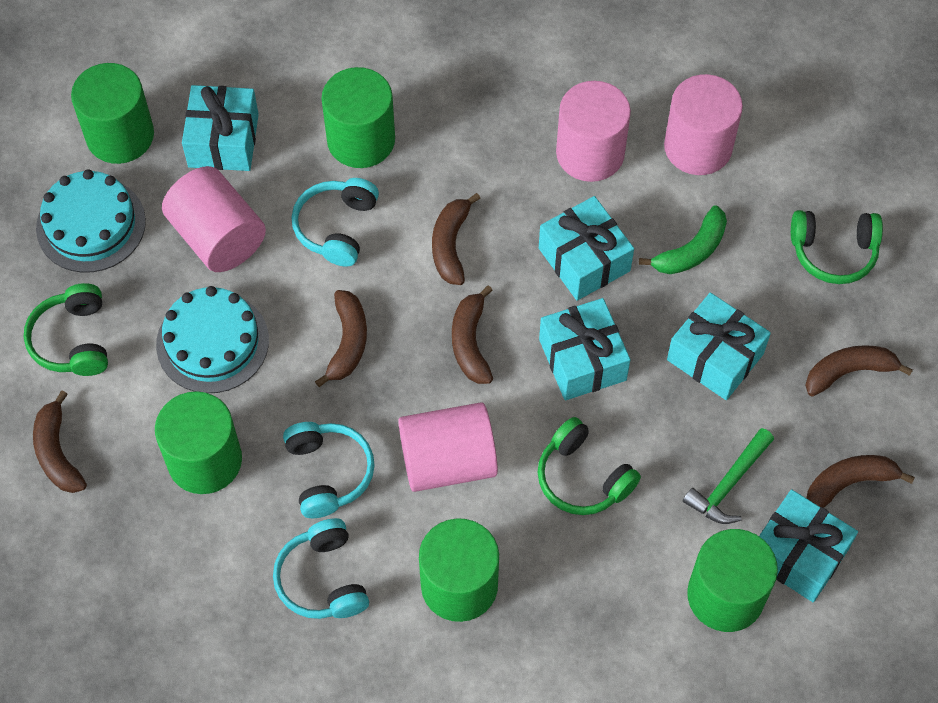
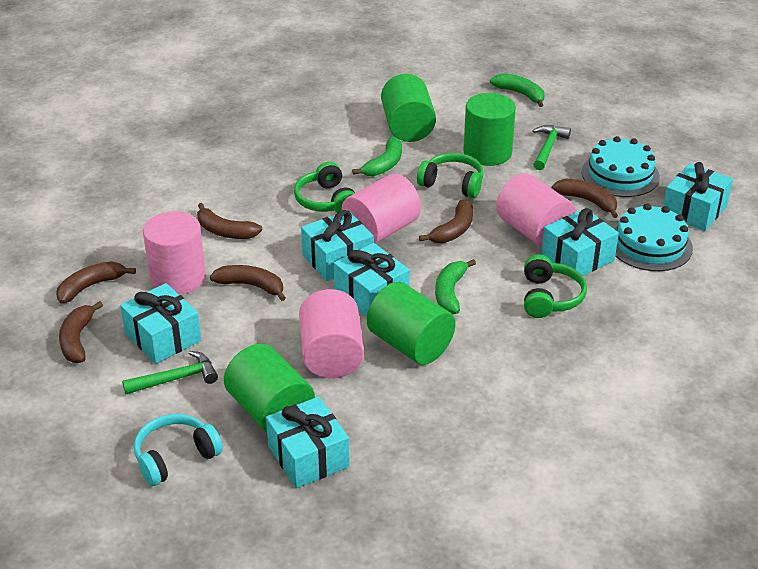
green banana: [639,205,727,274] = 1 -> [352,137,402,176] [435,259,476,314] [490,73,545,107] = 3
green cylinder: [71,63,154,164] [155,391,242,494] [321,67,395,168] [419,518,499,622] [687,529,778,632] = 5 -> [224,344,315,433] [367,282,456,365] [381,74,436,142] [463,93,516,166] = 4
green hammer: [683,428,774,524] = 1 -> [122,351,218,394] [532,125,571,170] = 2
turquoise gift: [182,85,259,171] [539,196,634,301] [539,298,630,400] [667,292,771,400] [759,489,858,602] = 5 -> [120,283,201,364] [266,397,350,488] [301,210,374,281] [334,243,410,317] [541,208,619,280] [663,162,733,231] = 6
turquoise headphones: [273,518,369,619] [283,422,375,518] [292,178,379,267] = 3 -> [134,414,223,486] = 1

